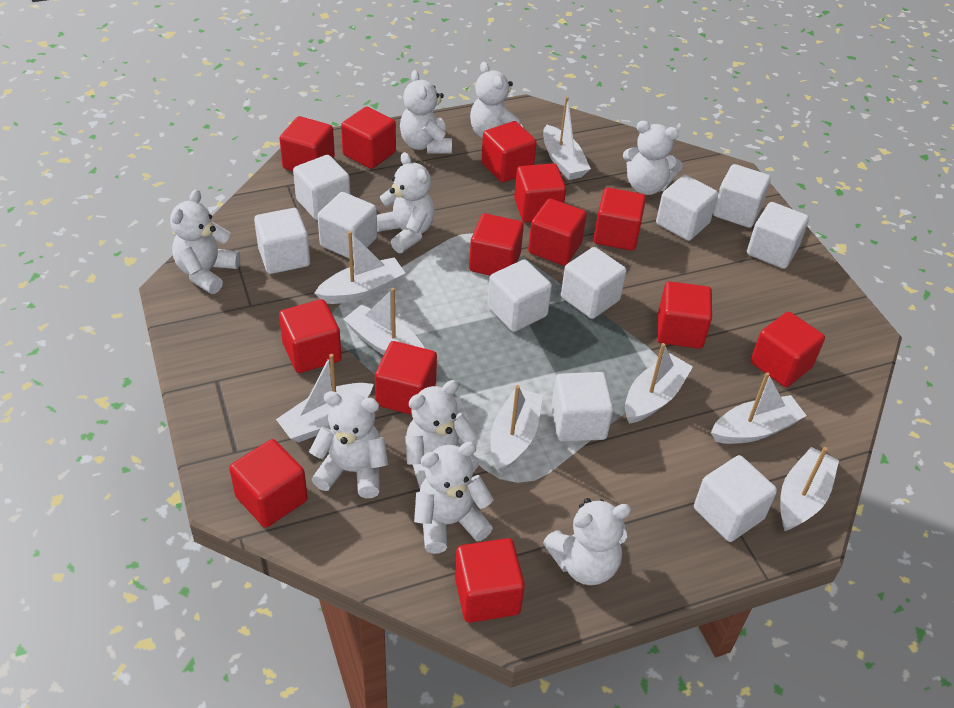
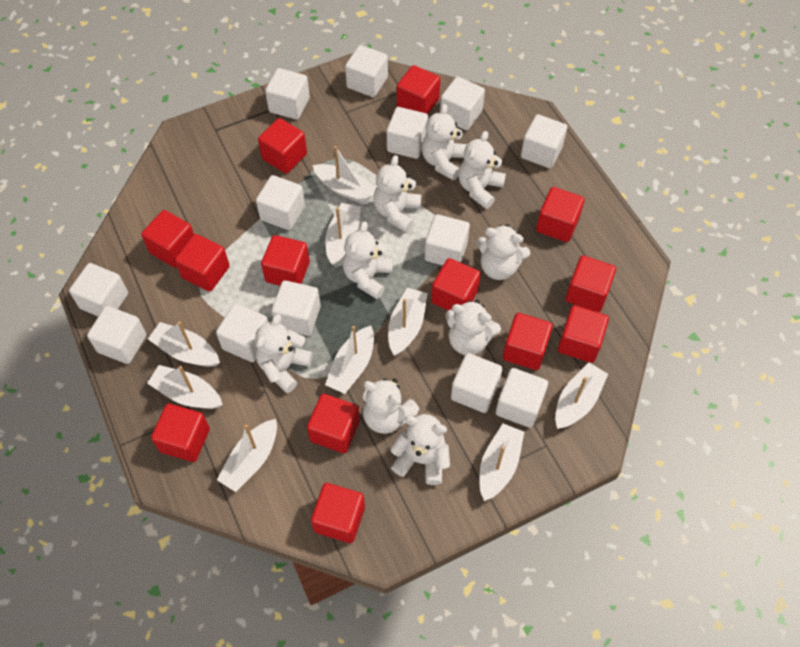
white boat: [276,354,374,443] [314,231,406,304] [344,288,425,355] [490,385,543,473] [543,96,591,180] [625,343,693,424] [711,372,807,444] [780,447,839,531] = 8 -> [147,365,223,409] [148,321,220,367] [217,419,277,492] [312,146,377,204] [325,203,361,266] [325,326,374,394] [388,288,428,356] [480,424,524,501] [555,363,608,429] = 9
white cube: [254,208,310,274] [293,155,350,220] [317,192,377,260] [487,260,552,332] [551,372,614,442] [561,247,626,319] [656,175,718,241] [694,455,777,542] [713,164,771,228] [747,202,809,269] = 10 -> [69,263,128,316] [87,306,147,364] [216,303,268,362] [256,175,305,230] [265,68,310,119] [272,280,321,336] [345,45,388,97] [387,107,428,159] [425,214,470,266] [440,77,485,130] [451,353,503,413] [496,368,548,428] [521,114,567,168] = 13

